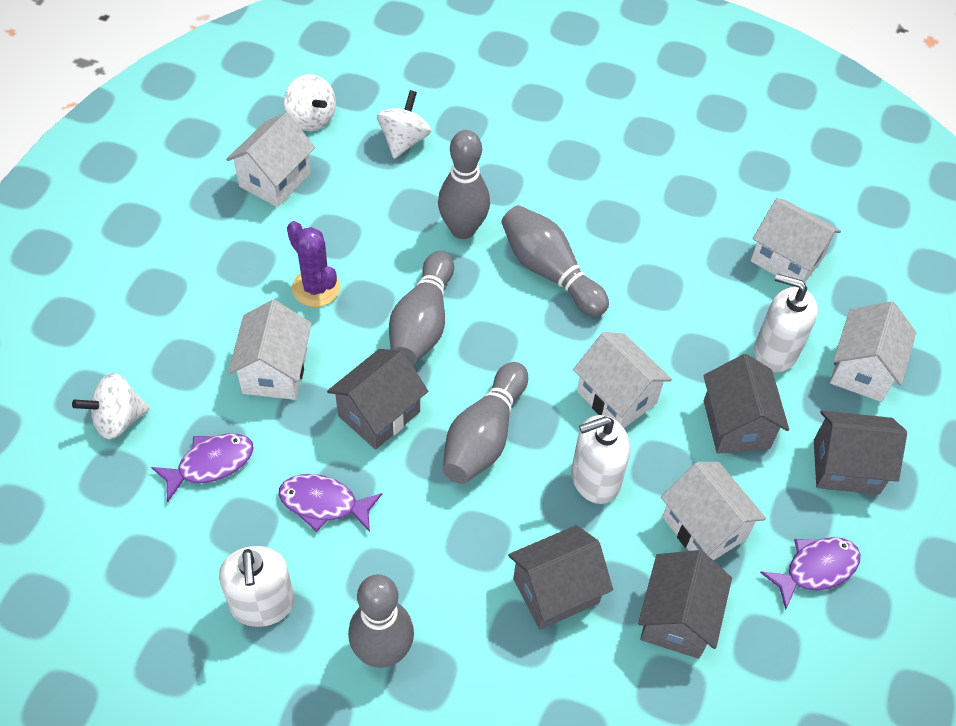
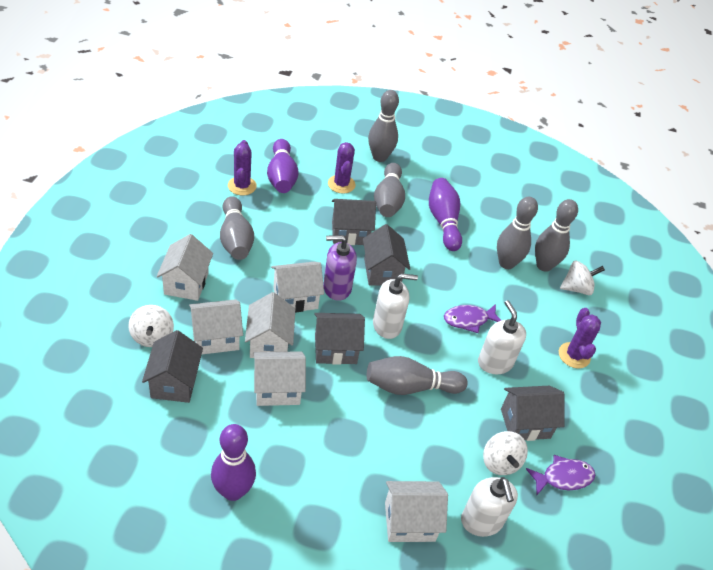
grey bowling pin: [348,574,414,668] [389,251,454,365] [438,130,490,239] [443,362,528,484] [501,205,609,317] = 5 -> [220,196,254,260] [367,356,468,395] [368,90,399,162] [374,163,405,217] [497,197,538,269] [535,199,578,272] = 6
purple bowling pin: none = 0 -> [211,424,256,501] [267,139,299,193] [429,178,462,251] = 3
purple cactus: [287,221,340,307] = 1 -> [228,140,257,195] [328,142,356,194] [559,308,601,369] = 3
purple fish: [151,433,254,502] [279,474,382,532] [760,537,860,610] = 3 -> [444,304,501,333] [526,455,595,495] = 2
purple soap dispenser: none = 0 -> [323,235,357,301] = 1

